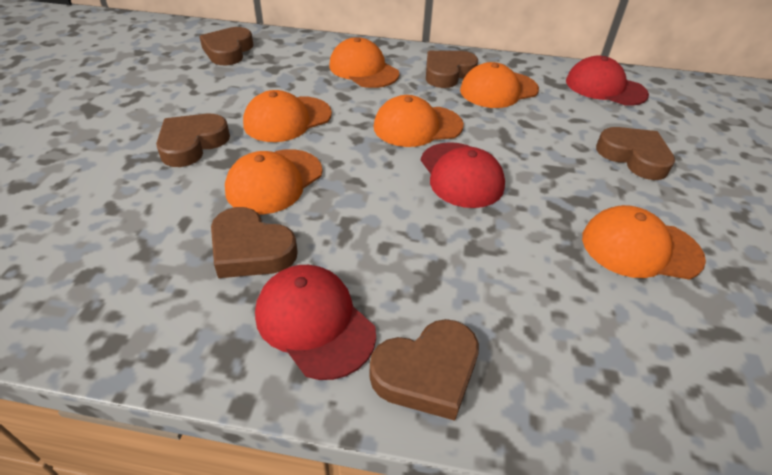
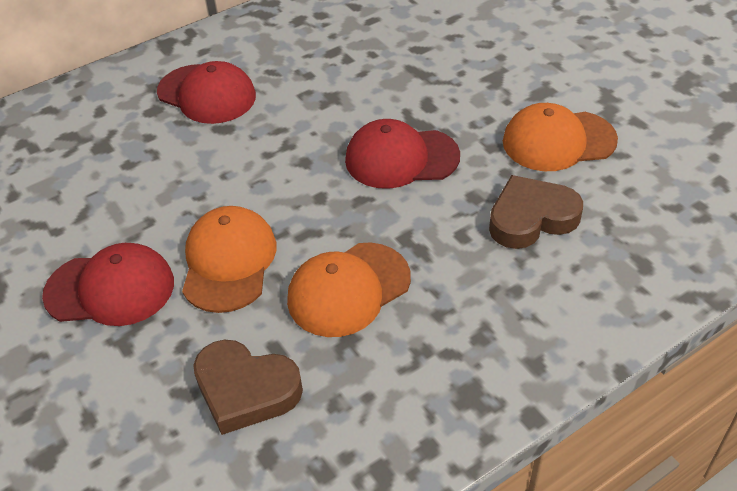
brown heart: [156,114,230,167] [199,27,253,65] [211,207,298,278] [369,319,479,421] [426,51,478,88] [596,127,675,180] = 6 -> [193,340,303,435] [489,175,583,249] = 2
orange cap: [225,149,322,214] [243,90,332,142] [329,37,399,88] [374,95,464,147] [460,62,539,108] [582,205,706,280] = 6 -> [182,206,277,313] [287,243,411,337] [503,103,618,171] = 3

